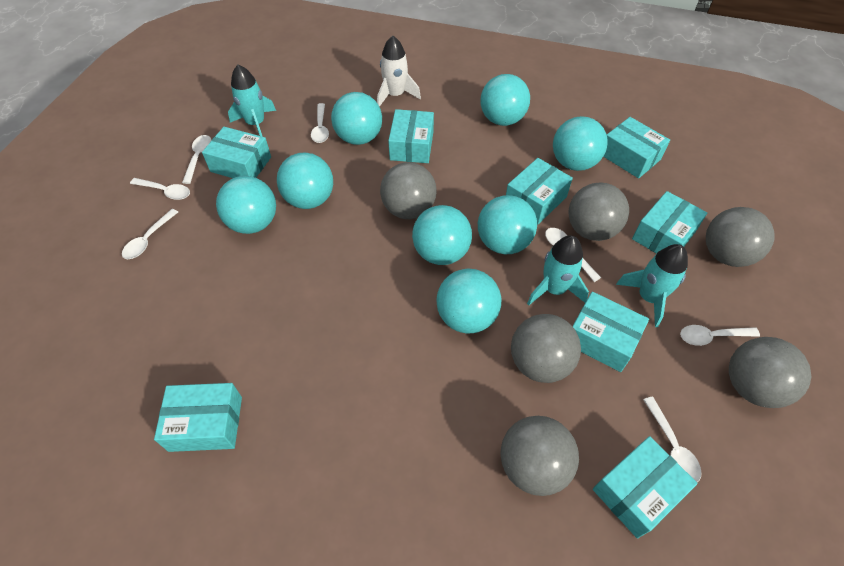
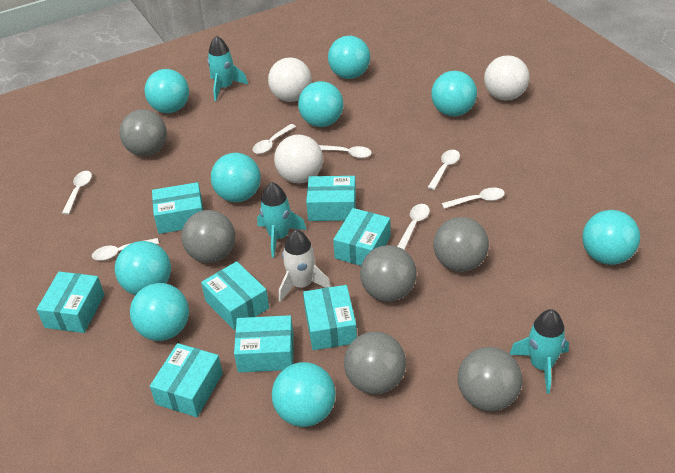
turquoise ball: [216,176,276,234] [277,153,333,209] [331,92,382,145] [412,205,472,265] [436,269,502,334] [478,195,537,254] [480,74,530,126] [553,116,608,171] = 8 -> [115,241,171,295] [130,283,189,341] [144,69,189,113] [211,153,261,202] [272,362,336,427] [298,81,343,127] [328,36,370,79] [431,71,477,116] [582,210,640,265] = 9
white ball: none = 0 -> [268,58,312,102] [274,135,323,184] [484,55,530,101] = 3

